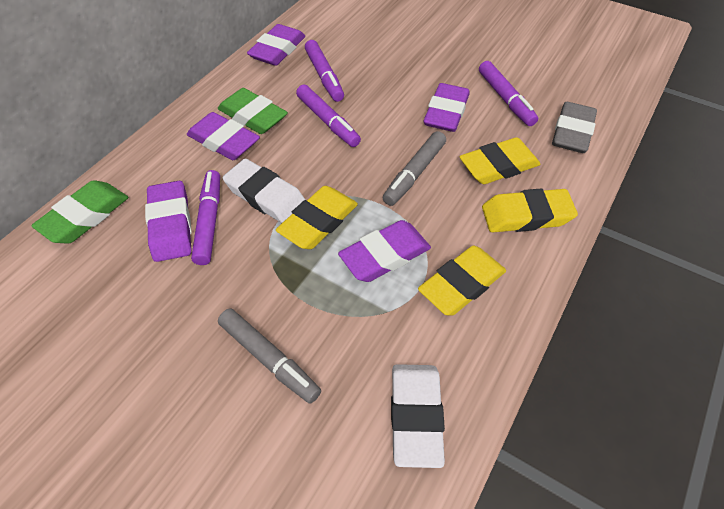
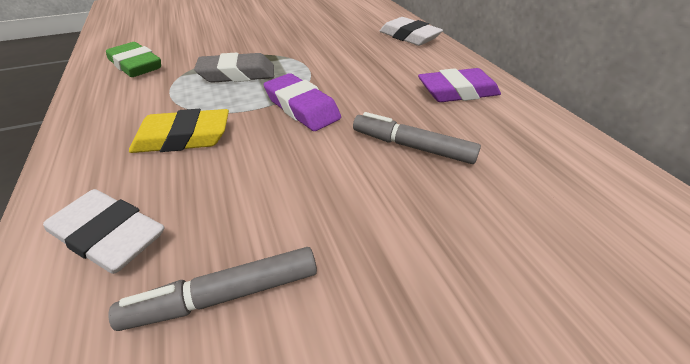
green eraser: [31,180,128,244] [218,88,288,134] = 2 -> [106,42,161,77] = 1
purple eraser: [145,181,192,262] [187,112,260,160] [247,24,305,66] [338,220,431,282] [423,83,470,132] = 5 -> [264,73,341,131] [418,68,501,102] = 2
purple marker: [191,170,220,265] [296,84,361,147] [305,40,344,102] [479,61,538,126] = 4 -> none = 0
yellow eraser: [276,186,358,249] [418,246,506,315] [460,137,540,184] [482,188,578,232] = 4 -> [129,109,229,153] = 1

